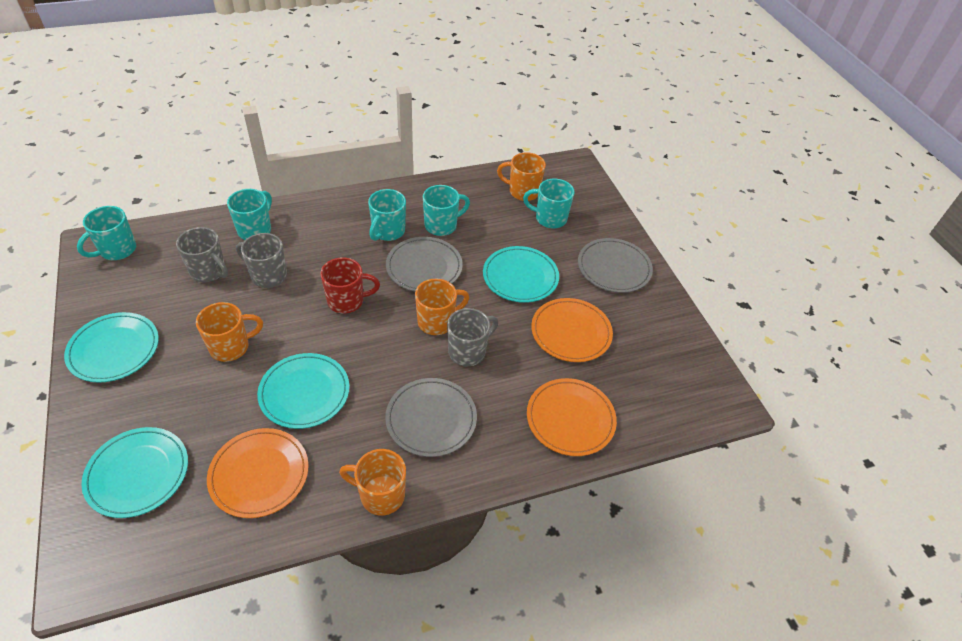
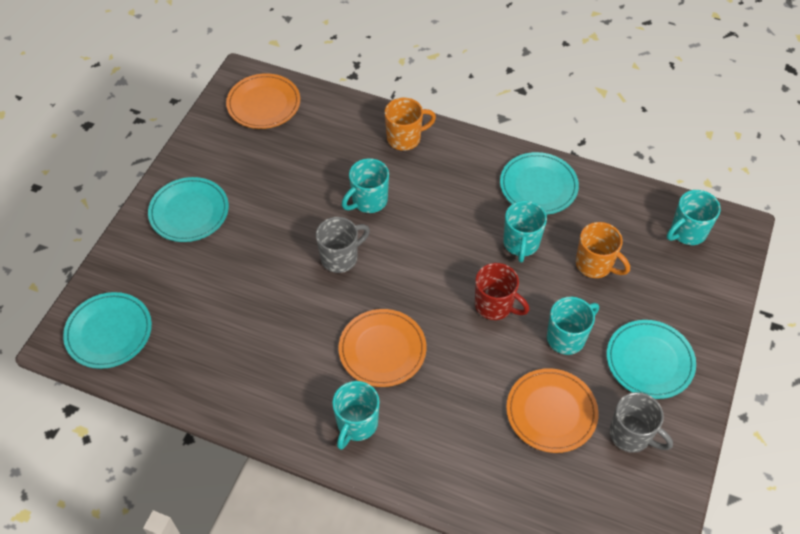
grey mug: [176,227,228,282] [236,233,287,288] [447,308,498,366] = 3 -> [316,217,370,273] [610,392,673,453] = 2
grey plate: [385,378,477,457] [386,237,463,292] [578,238,653,293] = 3 -> none = 0
orange mug: [196,302,263,362] [339,449,406,516] [415,279,469,335] [497,152,546,201] = 4 -> [385,98,436,151] [576,222,630,278] = 2

